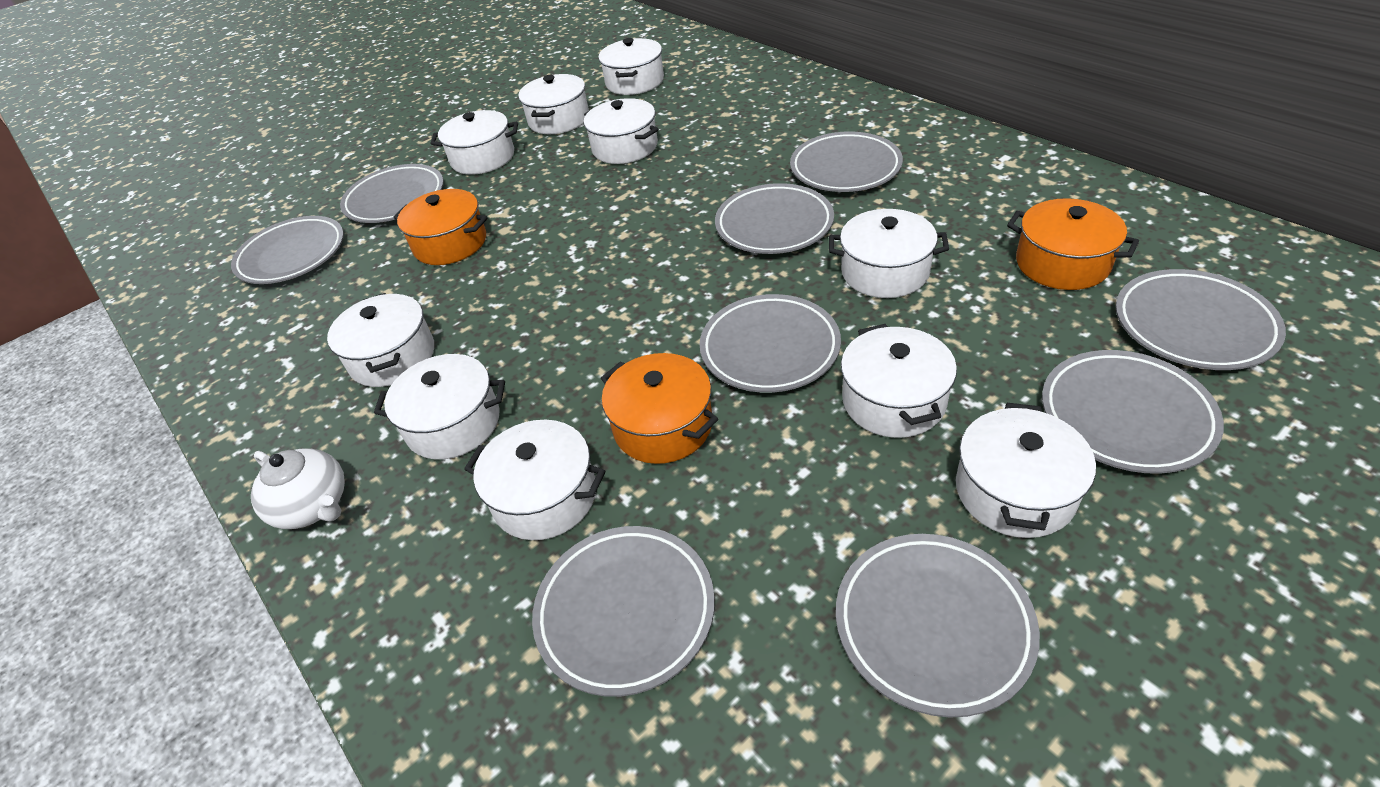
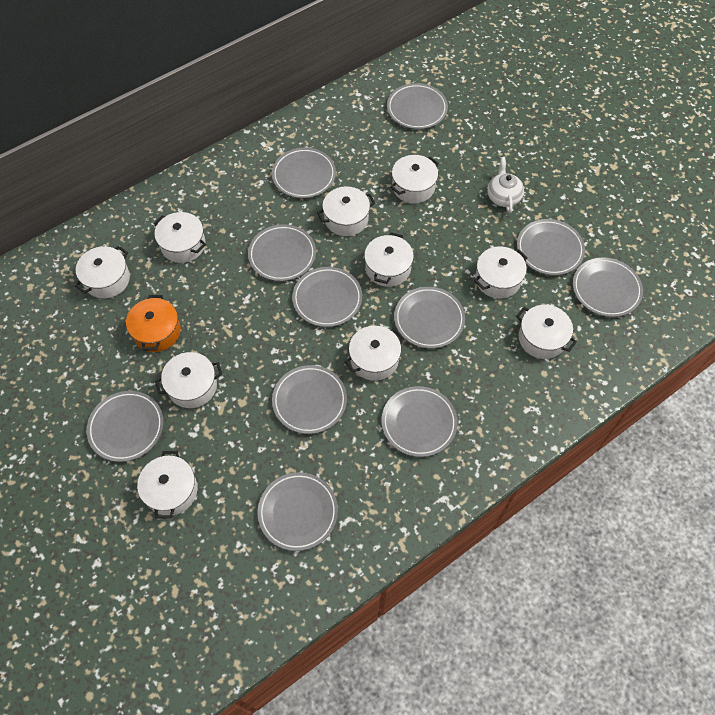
grey plate: [231,216,344,284] [340,164,444,223] [532,526,715,697] [700,294,841,393] [715,183,834,254] [790,131,903,192] [836,534,1040,717] [1042,350,1224,474] [1116,269,1286,370] = 9 -> [86,391,164,462] [248,224,316,281] [258,472,338,551] [272,148,336,198] [272,365,347,434] [292,267,362,327] [381,386,458,457] [387,83,448,129] [394,287,465,349] [517,219,585,275] [573,258,643,317] = 11
orange pot: [393,189,488,265] [601,353,718,464] [1007,198,1139,290] = 3 -> [126,295,181,352] = 1

